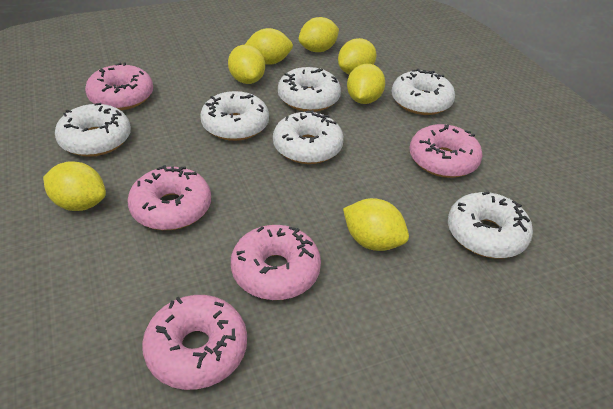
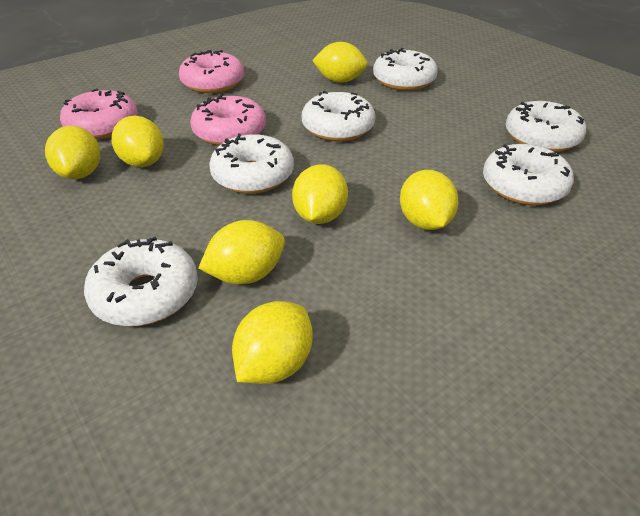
pink donut: [85,63,153,110] [127,165,211,230] [142,295,247,390] [231,225,321,300] [410,124,482,178] = 5 -> [60,89,138,139] [179,50,244,93] [190,94,266,146] = 3

